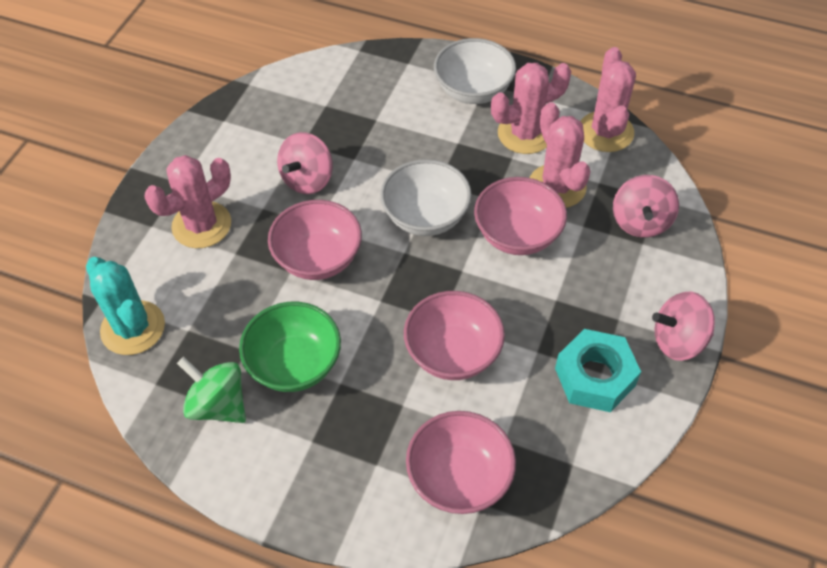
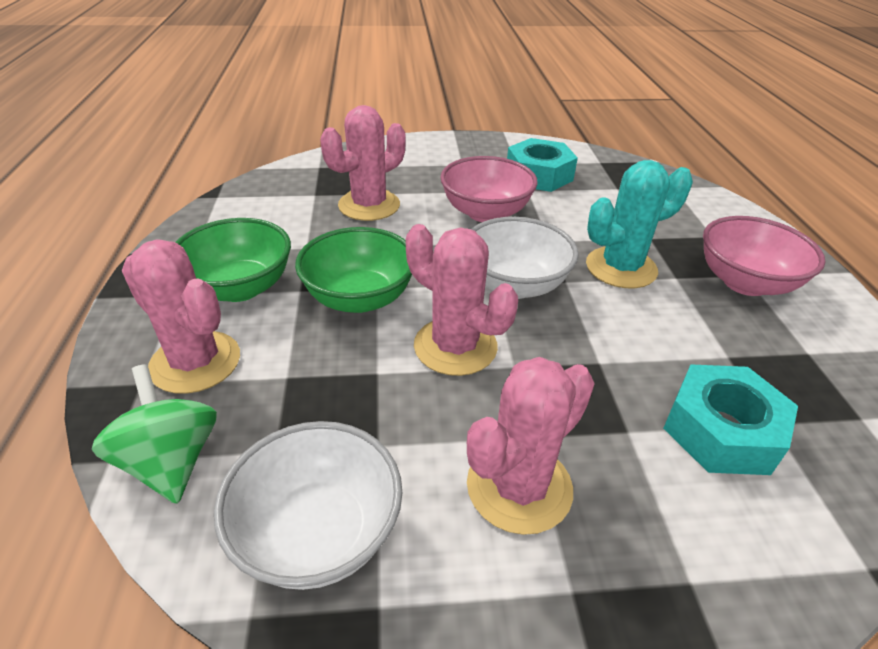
green bowl: [239,302,341,392] = 1 -> [176,218,291,302] [295,227,412,313] = 2
pink bowl: [268,200,362,280] [404,291,505,380] [406,411,516,514] [474,177,567,255] = 4 -> [440,156,538,222] [703,216,825,296] = 2
pink spinning top: [277,132,333,194] [613,175,679,238] [652,292,715,361] = 3 -> none = 0
turquoise nut: [555,329,641,412] = 1 -> [507,138,578,192] [663,364,798,475] = 2

